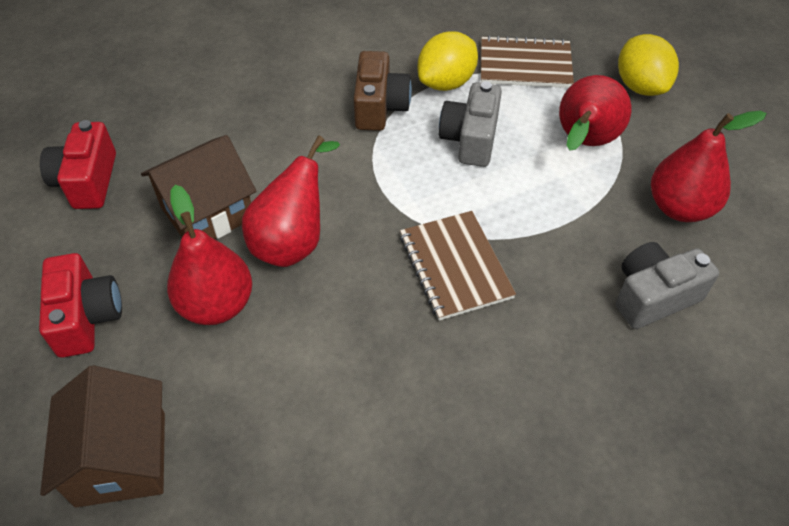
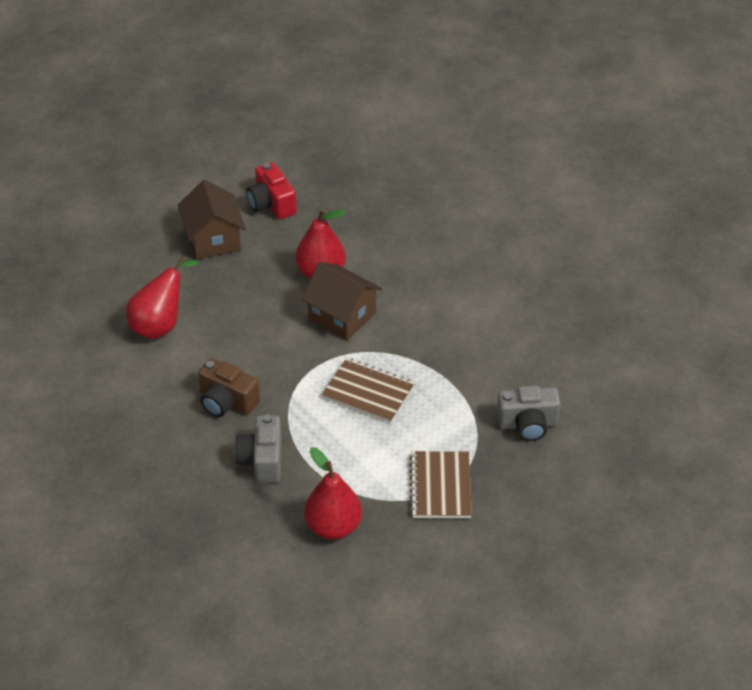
red camera: [39,253,122,358] [40,120,116,209] = 2 -> [246,162,297,220] = 1
red pear: [167,185,252,325] [242,135,340,267] [559,75,632,150] [651,111,767,222] = 4 -> [126,256,199,339] [295,209,346,279] [304,447,362,540] = 3
yellow lemon: [418,31,478,91] [618,34,679,96] = 2 -> none = 0

